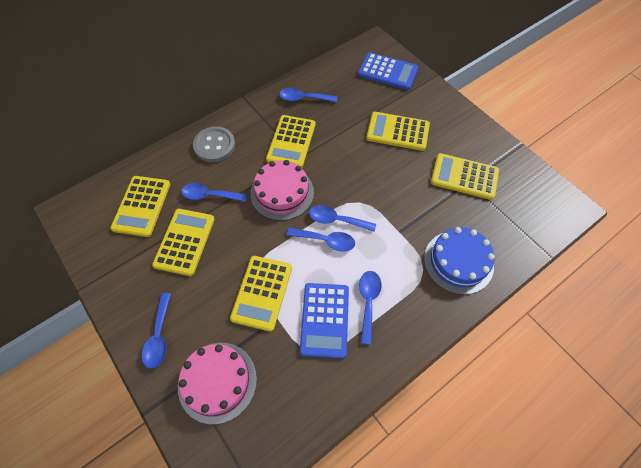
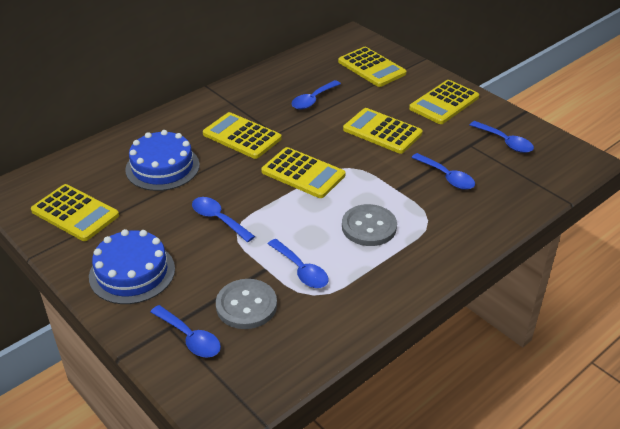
blue cake: [424,227,495,295] = 1 -> [89,229,175,304] [125,130,200,191] = 2
blue calculator: [300,283,349,359] [358,52,418,90] = 2 -> none = 0
grey button: [193,126,235,162] = 1 -> [216,279,277,329] [342,204,397,246] = 2
pink cake: [178,343,257,424] [251,160,314,221] = 2 -> none = 0

